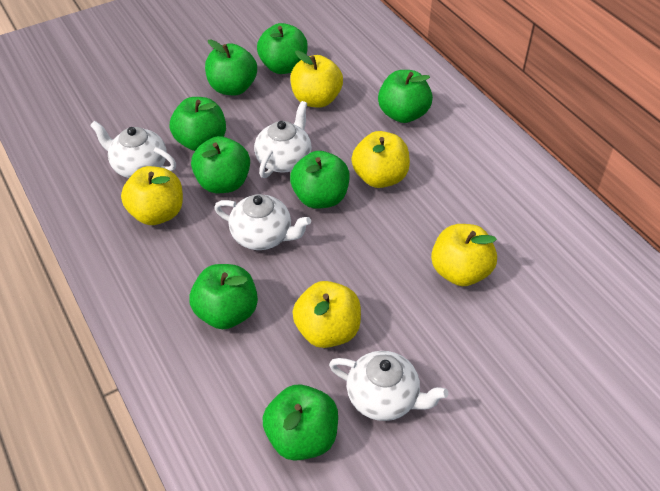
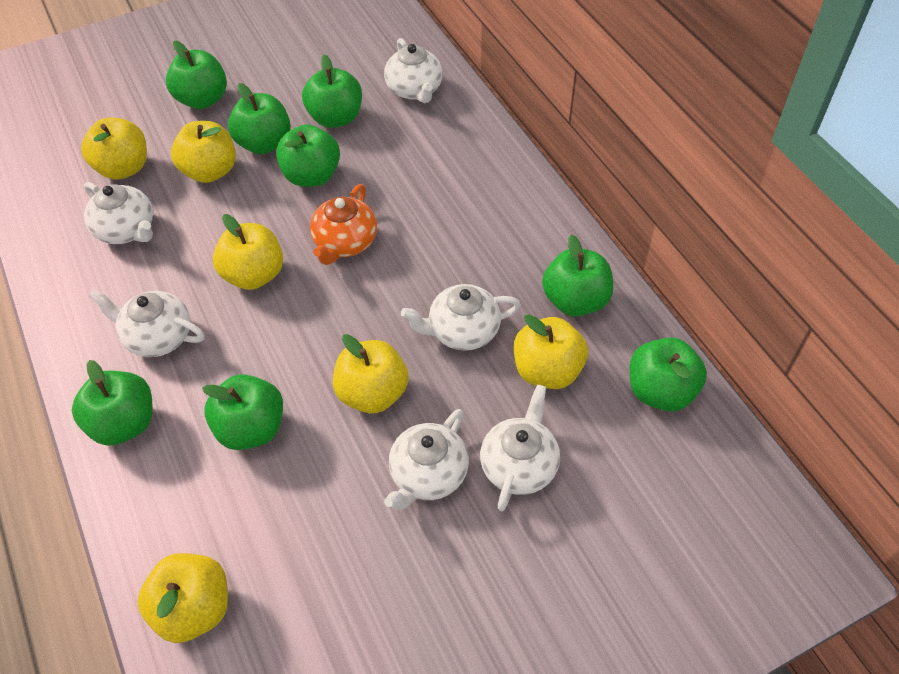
orange teapot: none = 0 -> [310,184,377,265] = 1
white teapot: [90,121,176,178] [214,194,311,250] [254,101,312,178] [329,351,448,421] = 4 -> [84,182,153,244] [89,289,205,357] [384,38,443,103] [384,409,469,510] [401,284,521,350] [480,384,560,511] = 6
yellow apple: [121,166,183,225] [290,50,343,108] [292,281,361,348] [351,131,410,188] [431,224,497,286] = 5 -> [81,118,147,180] [138,553,228,643] [171,121,236,183] [213,214,283,290] [333,334,409,413] [514,314,588,389] = 6

